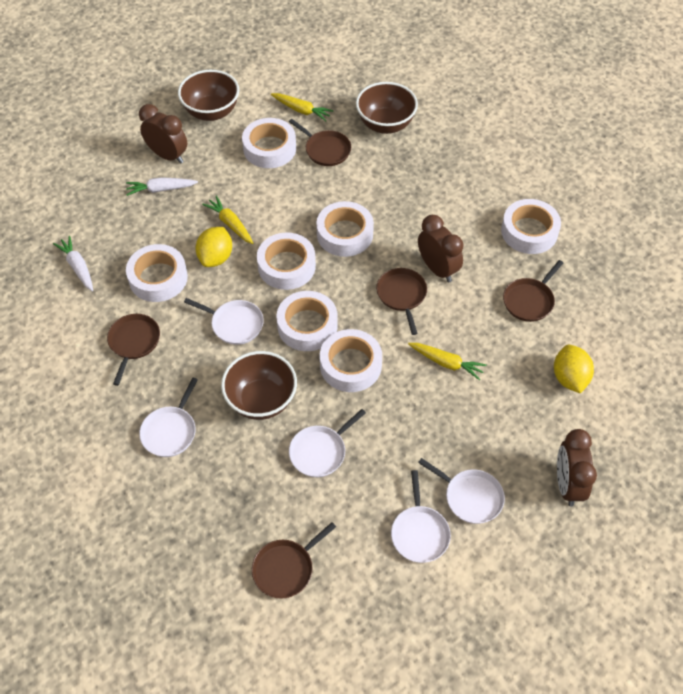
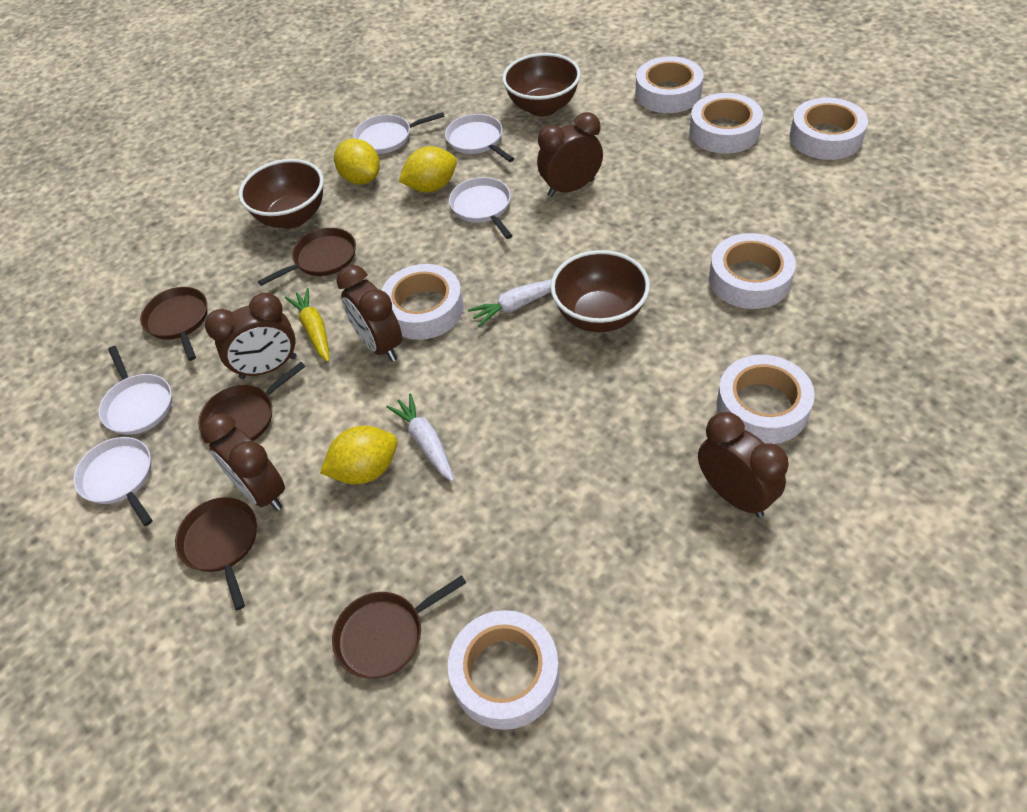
brown clock: [139,104,187,164] [418,215,463,283] [557,429,597,506] = 3 -> [201,413,285,511] [205,293,297,379] [337,265,402,362] [537,112,603,197] [698,412,789,517] = 5
yellow carrot: [202,195,253,244] [271,93,333,121] [408,343,487,381] = 3 -> [285,288,329,362] = 1
yellow lemon: [196,227,232,267] [554,345,594,393] = 2 -> [320,426,398,484] [334,139,380,185] [399,146,457,192] = 3

